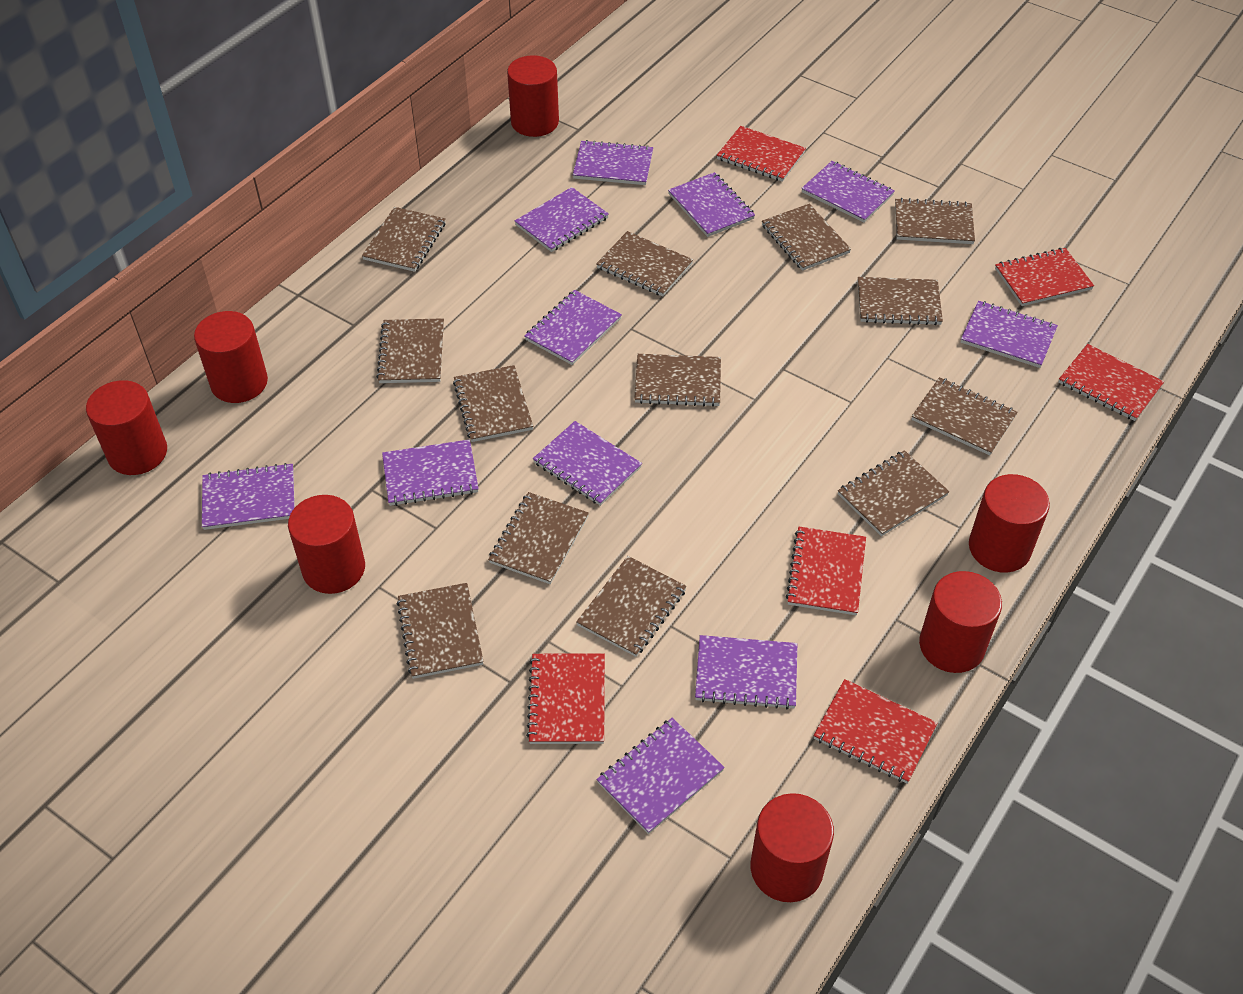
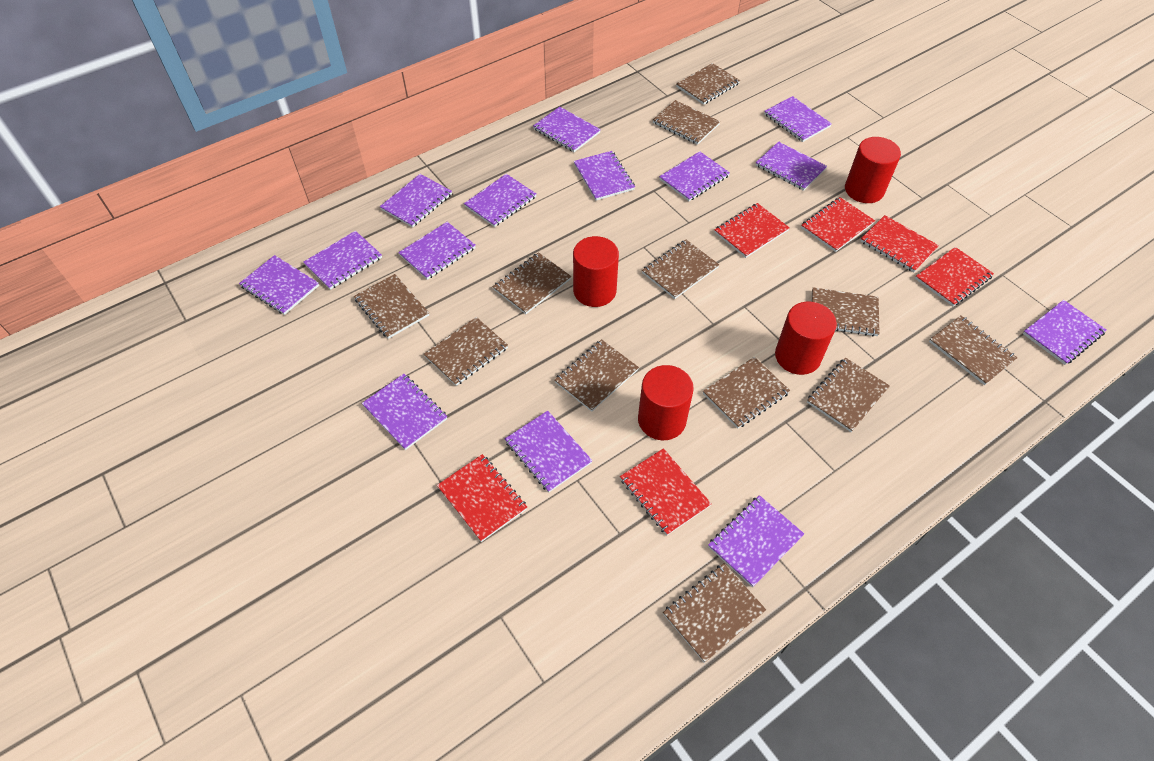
brown notebook: [362,207,446,272] [376,318,444,383] [397,583,484,679] [453,365,533,442] [488,492,589,584] [576,556,687,657] [596,231,693,297] [634,354,721,407] [762,204,851,271] [838,450,949,536] [858,277,943,325] [895,198,975,244] [912,377,1018,455] = 13 -> [354,274,429,339] [424,317,508,386] [493,252,571,314] [554,339,639,412] [642,240,719,299] [653,100,720,145] [663,563,766,663] [676,63,740,105] [703,357,790,428] [807,357,890,432] [812,287,880,337] [929,315,1017,385] = 12
purple notebook: [202,463,295,530] [382,439,479,506] [515,187,609,252] [524,290,622,365] [533,421,642,506] [573,140,653,185] [596,718,725,834] [668,172,755,237] [695,635,797,709] [801,161,895,223] [961,301,1058,368] = 11 -> [239,255,319,315] [303,231,382,290] [362,374,447,450] [380,174,452,228] [398,222,476,280] [464,174,536,227] [505,411,593,493] [533,107,601,152] [573,151,635,200] [659,151,730,201] [708,495,804,587] [756,142,827,191] [764,96,832,142] [1023,300,1106,365] = 14
red cylinder: [86,380,167,475] [194,311,268,403] [288,495,365,594] [507,55,559,137] [751,793,834,902] [919,571,1002,673] [969,474,1050,573] = 7 -> [573,236,619,307] [638,365,694,440] [775,302,837,375] [845,137,901,203] = 4

